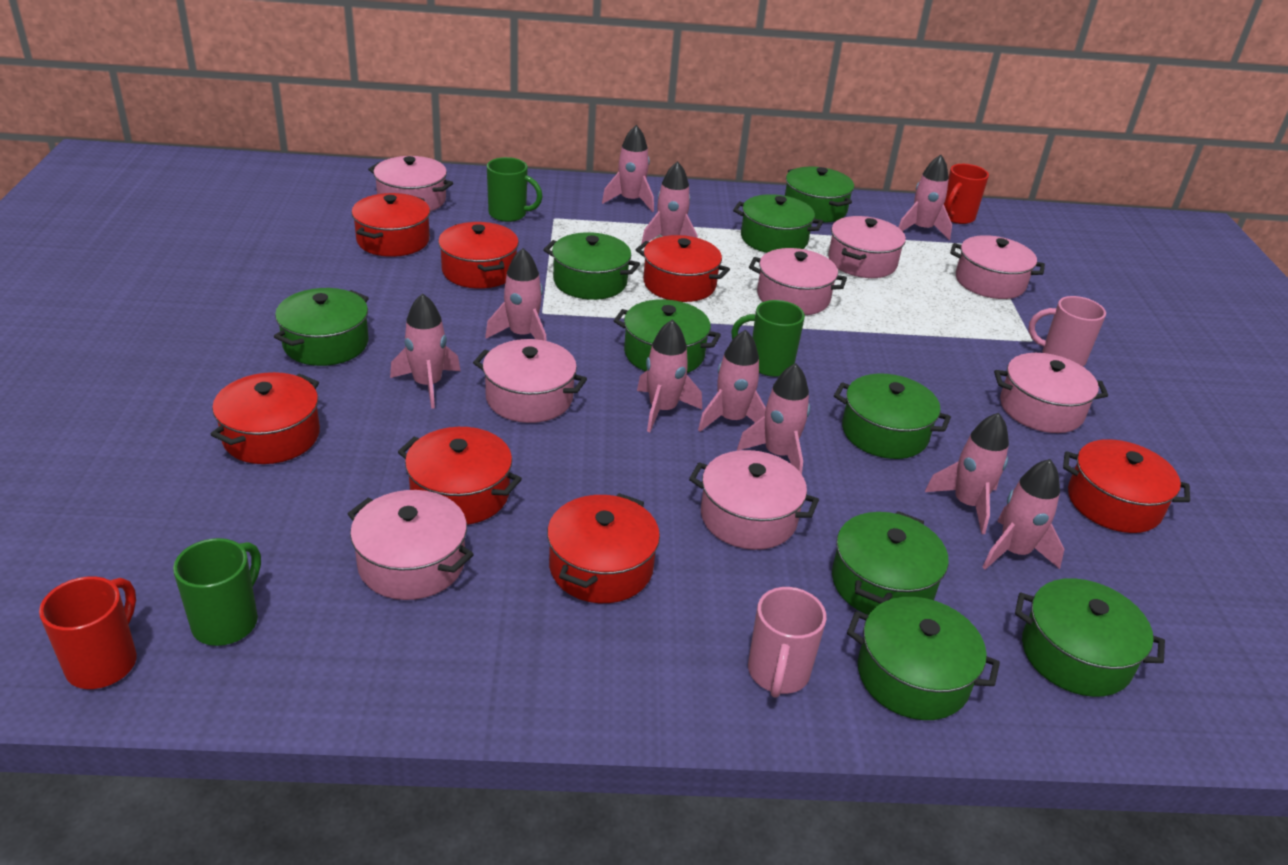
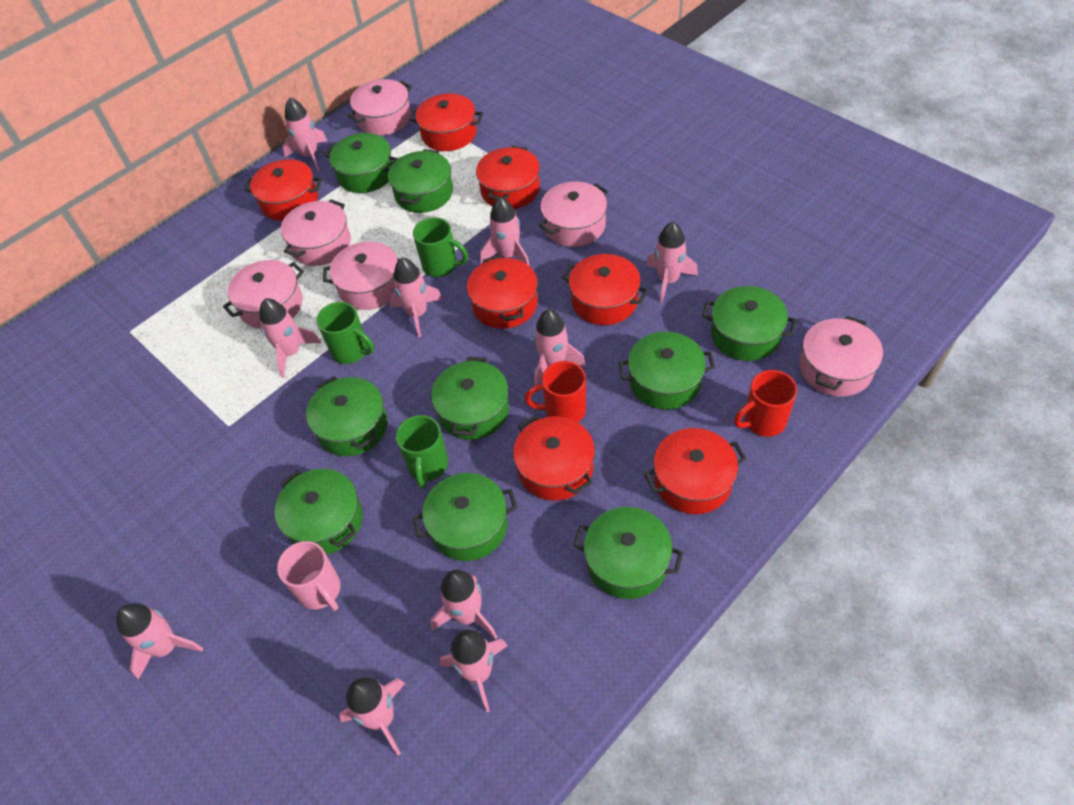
pink mug: [748,587,826,698] [1028,296,1106,366] = 2 -> [277,541,341,611] = 1
pink pot: [348,490,474,600] [368,156,453,212] [473,339,587,423] [689,450,819,550] [749,248,847,315] [828,216,906,278] [950,235,1045,299] [994,353,1108,433] = 8 -> [223,260,304,329] [281,199,351,266] [323,241,399,310] [348,79,412,136] [539,182,608,247] [800,316,883,397] = 6

